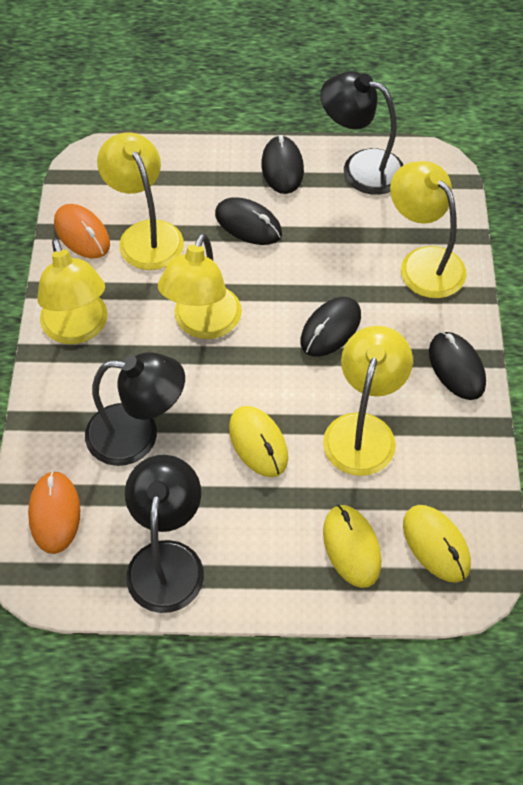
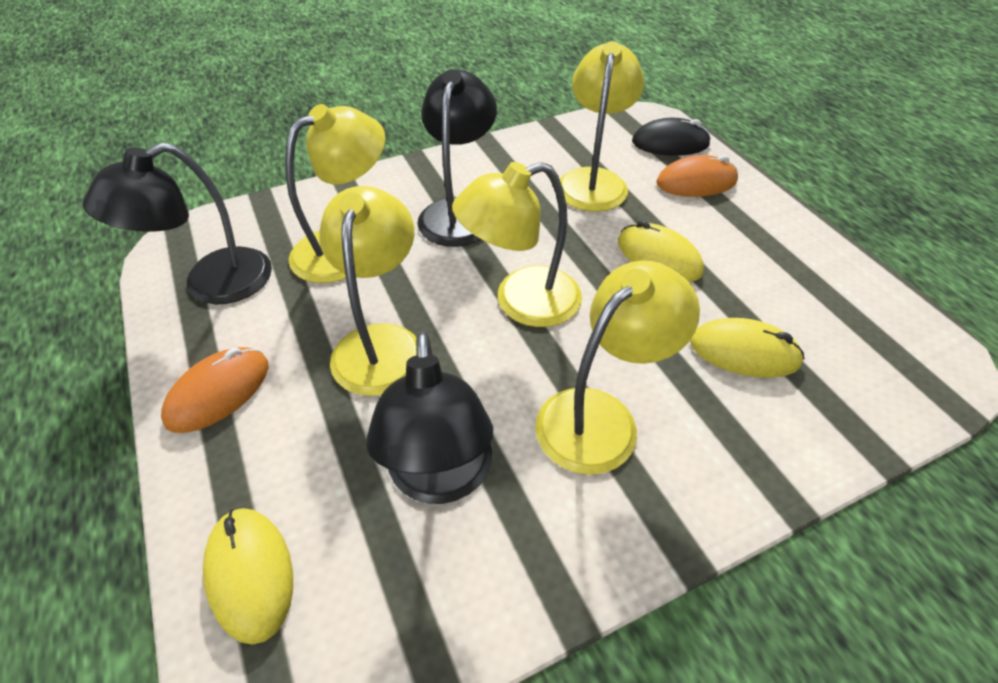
black mouse: [215,197,282,245] [261,135,304,194] [300,297,361,357] [429,332,486,400] = 4 -> [632,118,711,156] = 1

